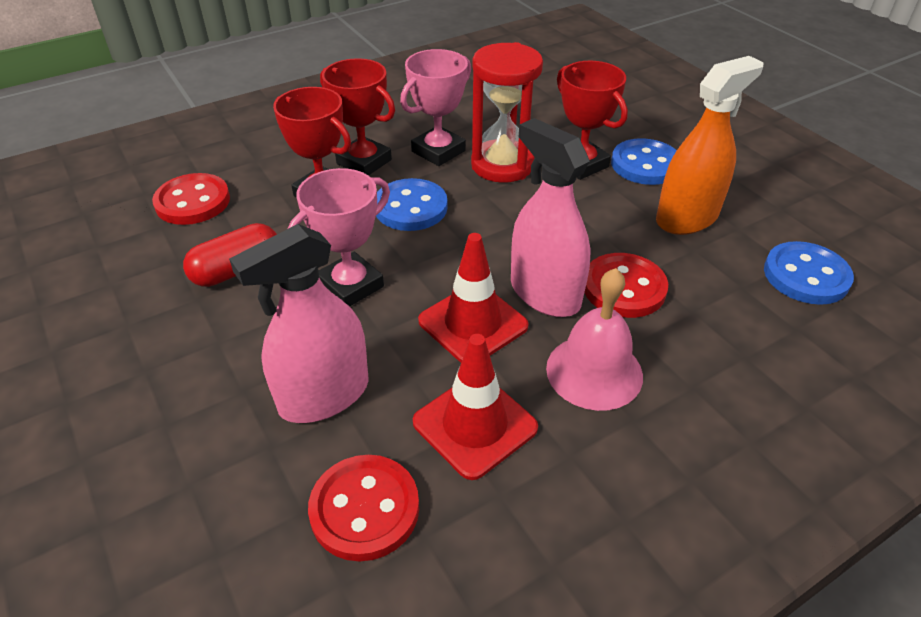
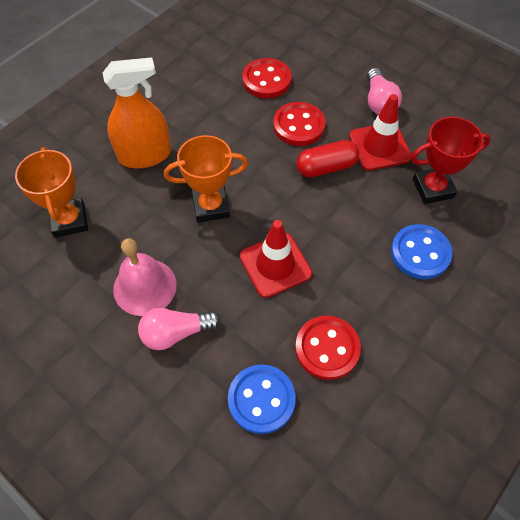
blue button: [376,178,448,231] [611,138,677,185] [764,241,854,305] = 3 -> [228,364,296,434] [391,224,452,280] = 2
orange trophy: none = 0 -> [15,147,88,238] [164,135,248,222] = 2
pink light bulb: none = 0 -> [138,308,221,350] [367,68,402,114] = 2
pink spray bottle: [229,224,369,423] [511,118,590,317] = 2 -> none = 0
pink trophy: [287,168,390,307] [400,49,471,166] = 2 -> none = 0
red hourglass: [471,42,543,183] = 1 -> none = 0
red trophy: [273,87,351,198] [320,58,395,175] [557,61,628,180] = 3 -> [411,117,491,204] = 1

